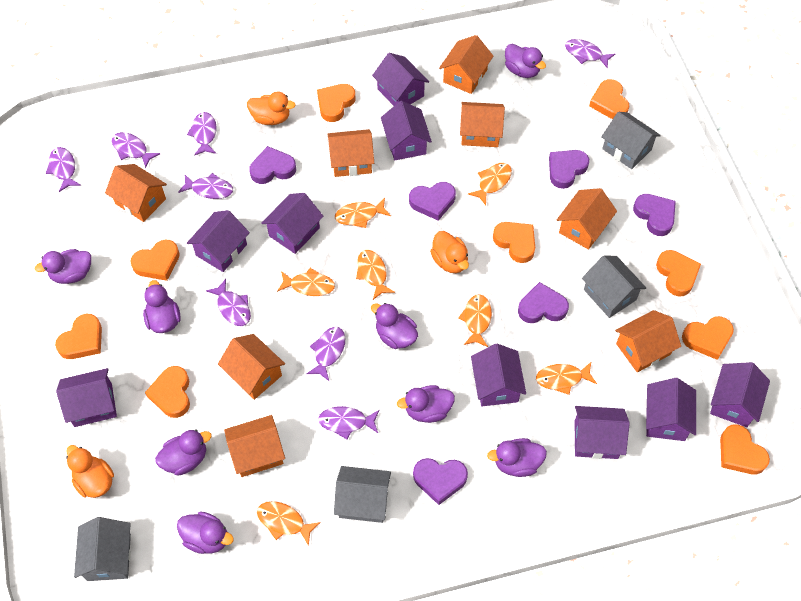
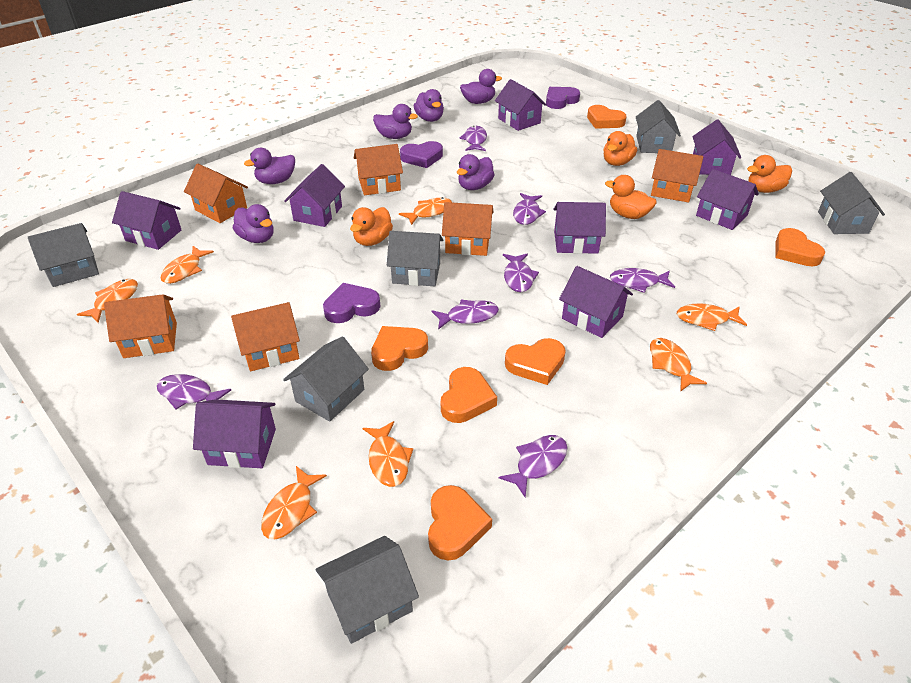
grey house: [74,517,131,581] [334,466,391,523] [582,255,646,318] [601,111,661,169] = 4 -> [28,223,99,287] [283,336,369,422] [316,536,419,644] [387,231,443,286] [636,100,681,153] [818,172,885,234] = 6
orange duck: [66,445,114,498] [247,92,296,125] [430,231,469,273] = 3 -> [350,207,393,246] [603,131,637,166] [605,175,657,219] [747,155,792,193] = 4
orange heart: [55,314,102,359] [130,240,180,281] [145,366,190,418] [317,84,356,122] [493,222,535,263] [589,79,629,119] [656,250,701,297] [682,316,734,360] [720,424,770,474] = 9 -> [371,326,428,371] [428,485,492,560] [441,367,497,423] [505,338,566,385] [587,105,627,129] [775,228,825,266] = 6
orange house: [105,164,167,222] [218,334,285,400] [224,415,285,477] [328,129,374,177] [439,35,493,94] [460,102,505,147] [557,188,617,250] [615,310,681,372] = 8 -> [104,294,177,358] [184,163,248,223] [231,302,300,371] [354,144,403,195] [442,202,494,256] [651,149,703,202] = 6
purple duck: [35,249,91,284] [143,280,181,333] [155,430,212,476] [177,511,234,554] [371,303,418,349] [397,385,455,423] [487,438,547,477] [505,44,546,78] = 8 -> [233,204,274,243] [244,148,295,184] [373,104,418,139] [414,89,444,122] [457,154,495,190] [460,69,502,104] = 6
purple fish: [46,147,81,192] [112,132,160,168] [178,173,233,199] [187,112,217,156] [206,279,251,326] [306,327,345,381] [318,406,380,439] [565,39,615,69] = 8 -> [157,374,231,409] [431,299,499,330] [459,126,487,151] [498,435,567,497] [503,254,539,292] [513,193,546,225] [610,268,675,293] = 7
purple heart: [249,146,296,184] [409,182,456,221] [413,458,468,505] [518,282,569,323] [549,150,589,189] [633,194,676,236] = 6 -> [323,283,381,323] [400,141,443,168] [546,87,580,109] = 3
purple house: [56,368,117,427] [187,210,250,272] [261,193,324,254] [372,53,429,106] [381,101,432,161] [471,344,526,406] [574,406,630,459] [646,378,696,441] [710,362,770,427] = 9 -> [112,191,181,250] [193,399,276,468] [284,164,345,227] [495,79,547,131] [553,202,606,254] [559,266,633,338] [692,120,741,175] [696,169,759,230] = 8

